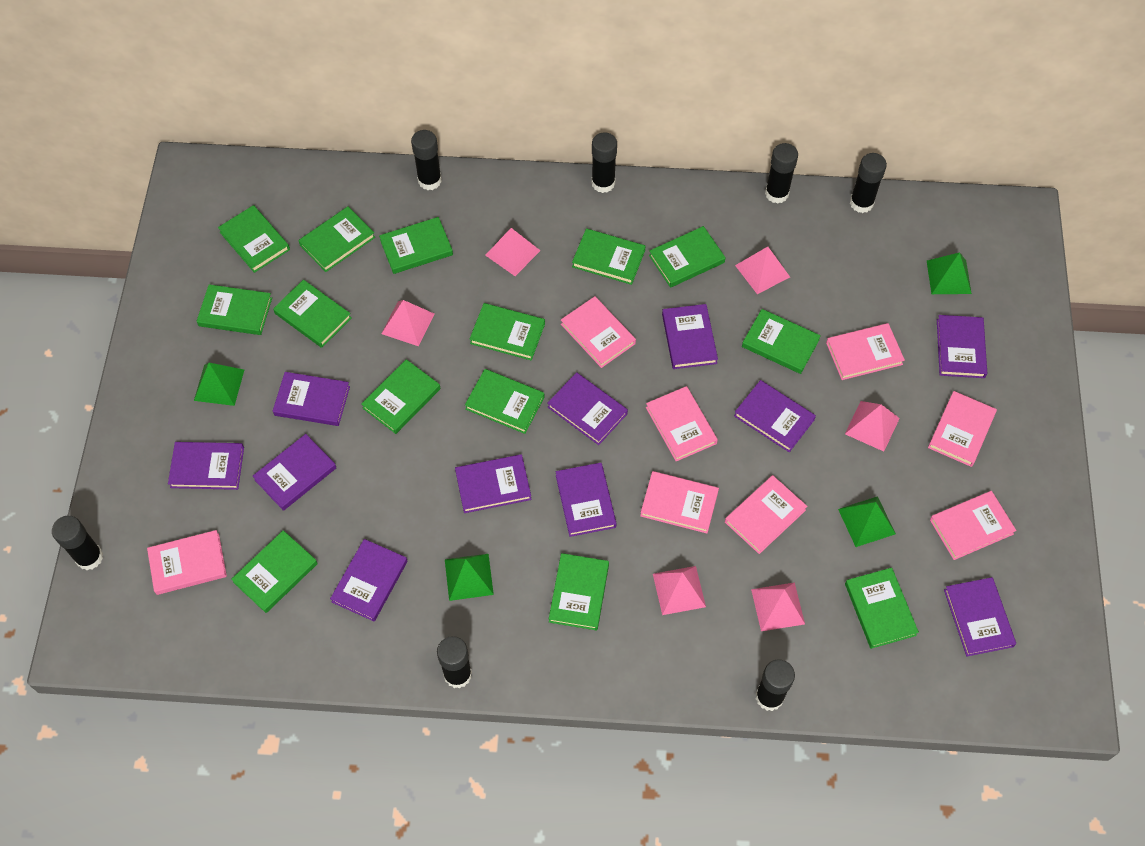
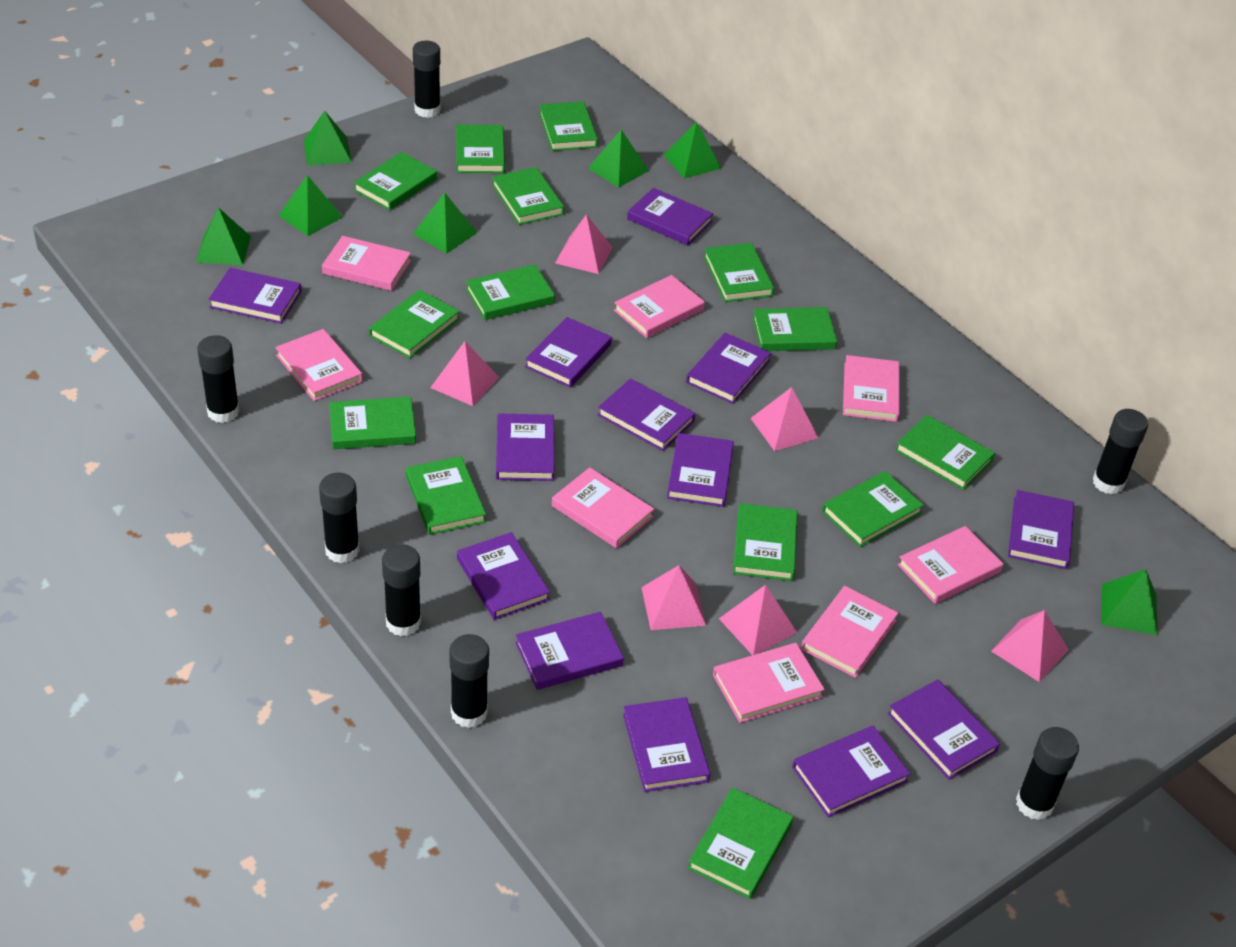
green pyramid: [194,363,244,406] [445,554,494,601] [838,496,896,547] [927,252,972,294] = 4 -> [196,207,251,265] [278,175,343,236] [304,111,352,166] [413,192,477,254] [588,129,649,188] [664,122,722,179] [1101,569,1157,635] = 7
purple book: [168,442,244,490] [253,434,337,511] [273,372,350,426] [330,539,408,621] [455,454,531,513] [548,372,628,445] [556,463,617,537] [662,304,718,369] [734,380,816,452] [937,315,987,378] [944,577,1016,656] = 11 -> [208,268,302,324] [457,532,550,620] [496,413,554,481] [515,612,624,690] [525,317,612,388] [598,378,695,451] [623,697,710,792] [627,188,713,245] [667,433,734,507] [686,333,771,404] [792,726,910,817] [888,679,1000,780] [1008,490,1074,569] = 13

